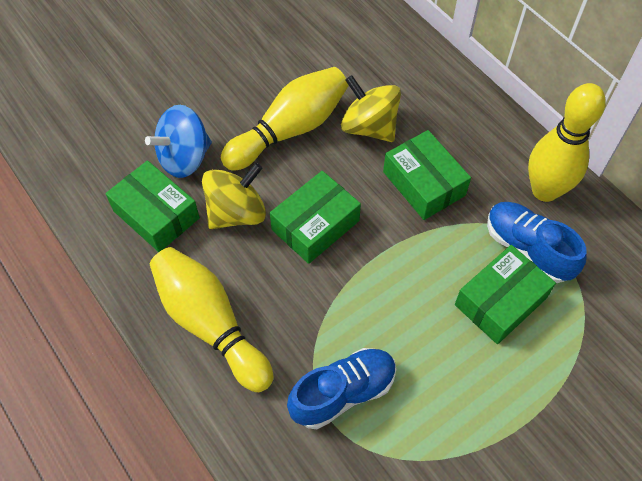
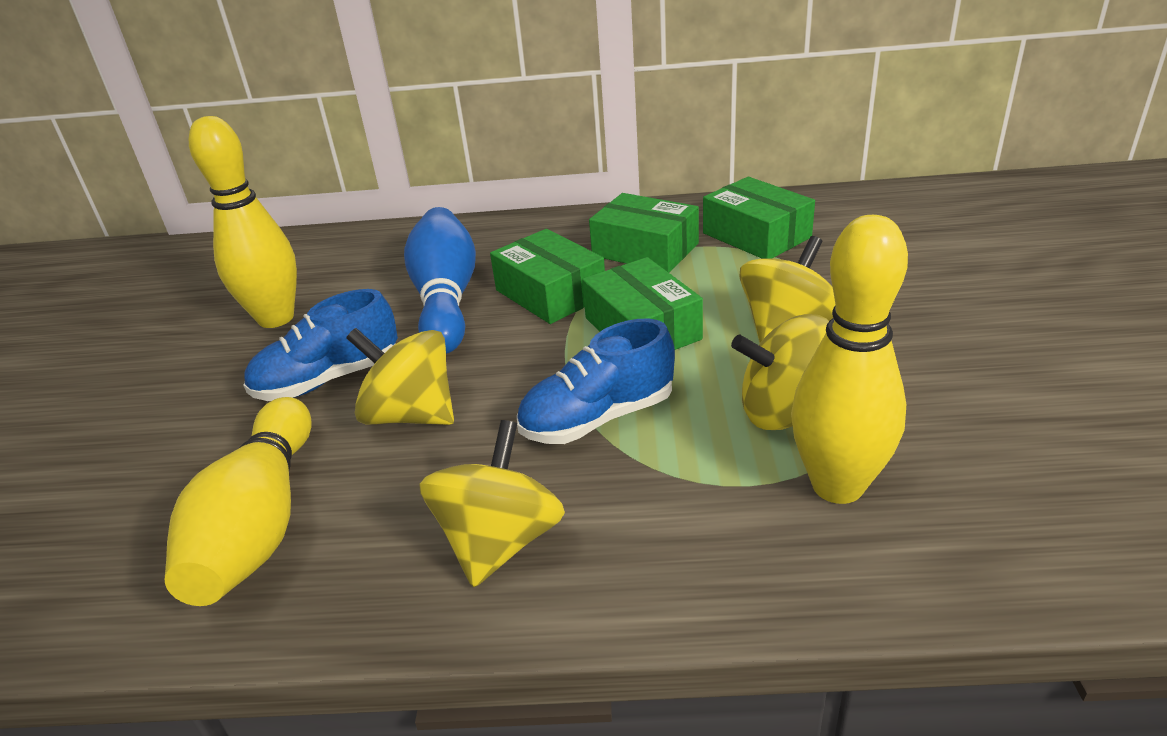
blue bowling pin: none = 0 -> [404,207,476,354] = 1
blue spinning top: [145,105,212,178] = 1 -> none = 0
yellow spinning top: [202,163,266,229] [341,75,401,142] = 2 -> [346,328,454,425] [419,420,565,587] [731,314,829,430] [740,236,835,343] = 4

